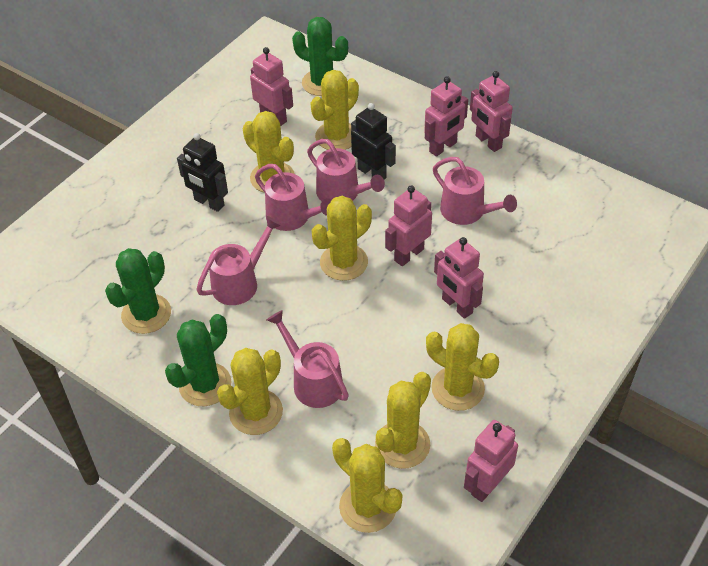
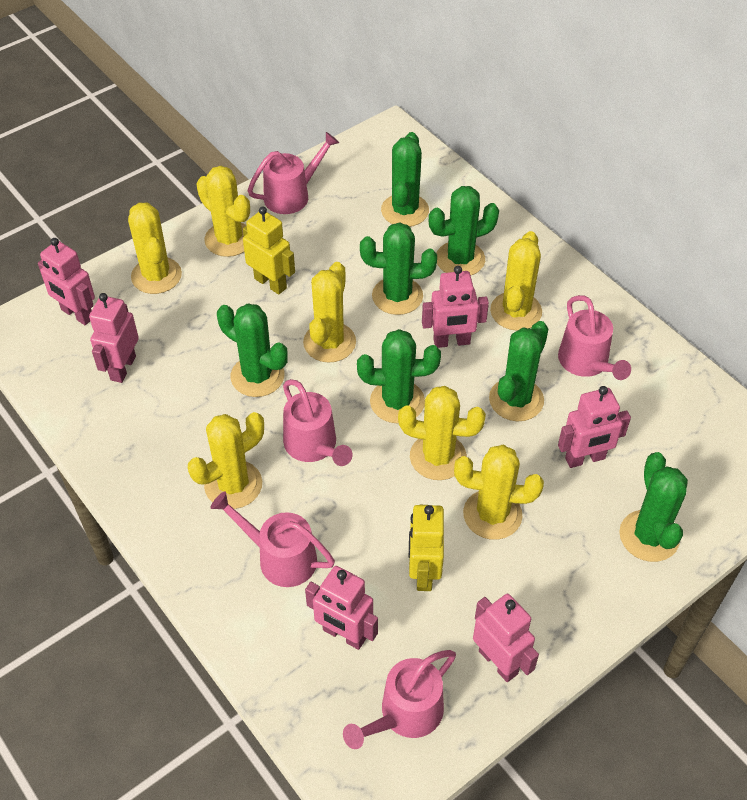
black robot: [177,133,228,212] [351,103,396,179] = 2 -> none = 0
green cactus: [105,248,171,334] [165,314,231,406] [292,17,348,96] = 3 -> [217,303,288,397] [357,329,441,423] [360,222,437,315] [381,132,429,227] [429,186,499,275] [489,321,549,421] [619,452,688,562] = 7
yellow robot: none = 0 -> [243,207,295,295] [409,505,444,591] = 2

